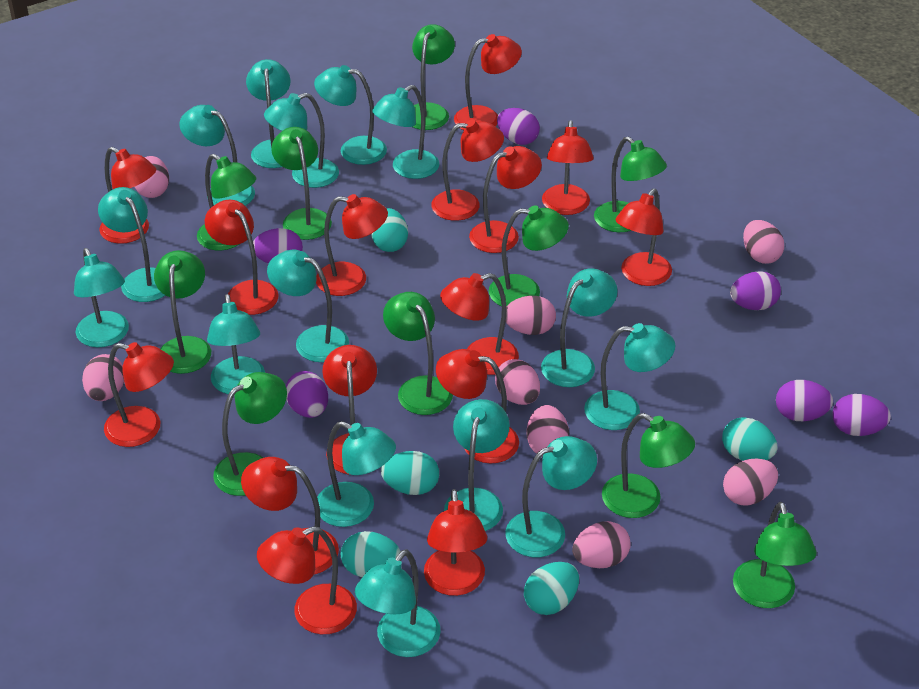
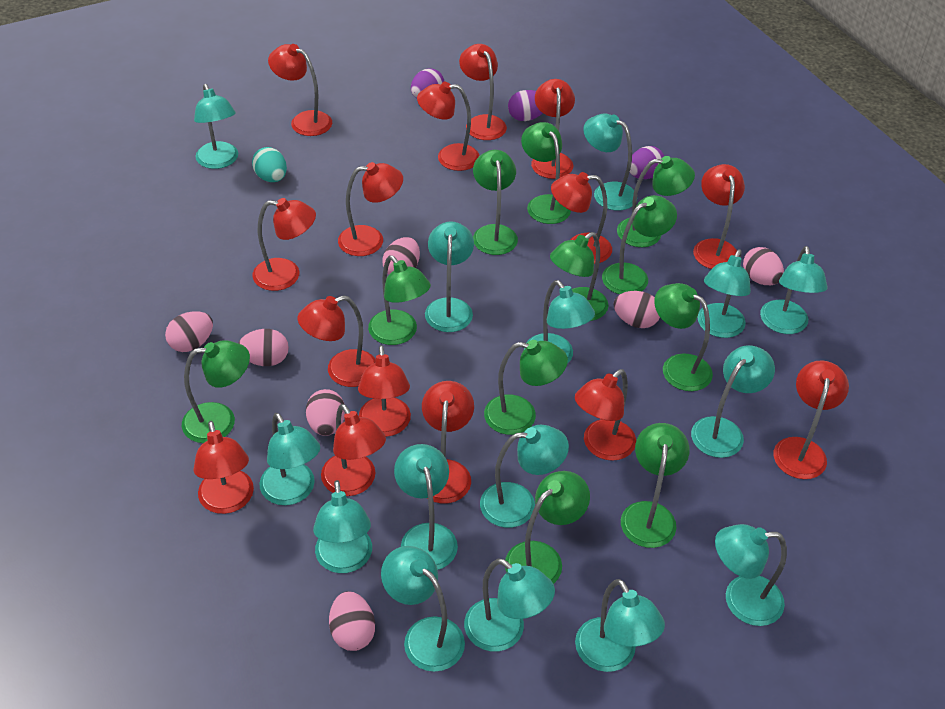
green lamp: [154,250,211,374] [197,154,256,251] [213,372,287,496] [271,127,332,240] [383,292,453,415] [412,24,455,130] [489,205,569,306] [594,137,667,232] [602,413,695,518] [733,502,816,608] = 10 -> [182,340,250,443] [368,255,431,345] [473,150,518,255] [484,340,568,435] [505,471,590,584] [521,122,571,224] [550,232,609,321] [602,195,677,294] [617,156,695,247] [621,423,690,548] [654,283,713,391] = 11
pink egg: [82,354,124,401] [135,156,169,198] [495,359,540,405] [505,296,556,335] [526,405,569,456] [572,521,631,568] [723,459,778,506] [743,220,784,264] = 8 -> [165,311,213,352] [238,329,289,366] [306,389,345,436] [329,591,375,651] [382,237,420,274] [614,291,660,328] [743,247,784,285] = 7
purple egg: [253,228,303,264] [286,371,328,418] [497,108,540,145] [730,271,781,310] [776,380,833,421] [832,394,891,436] = 6 -> [411,68,445,98] [508,90,543,121] [629,146,664,179] = 3
turquoise egg: [341,531,401,577] [371,208,408,252] [381,451,439,495] [524,562,579,615] [722,417,777,461] = 5 -> [252,147,287,182] = 1

